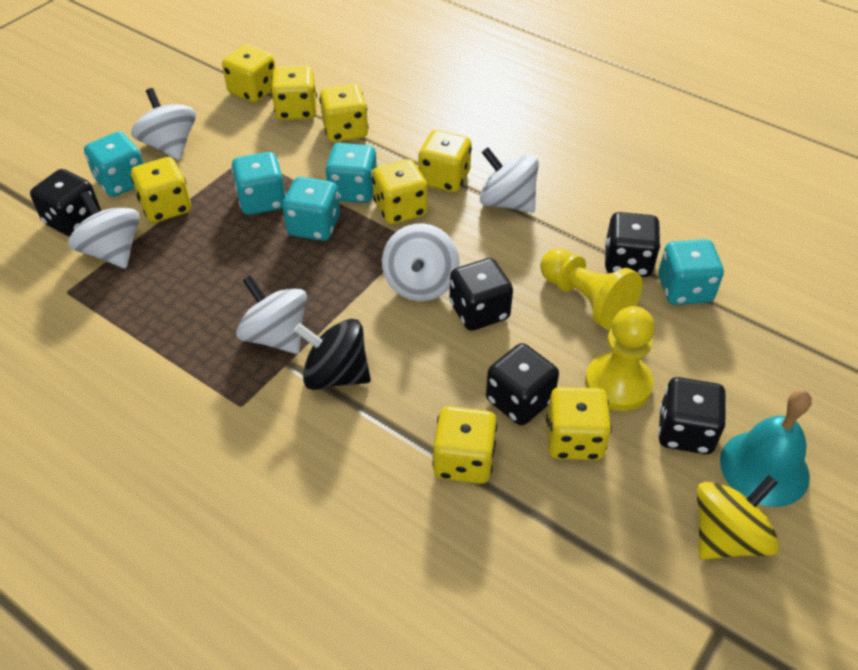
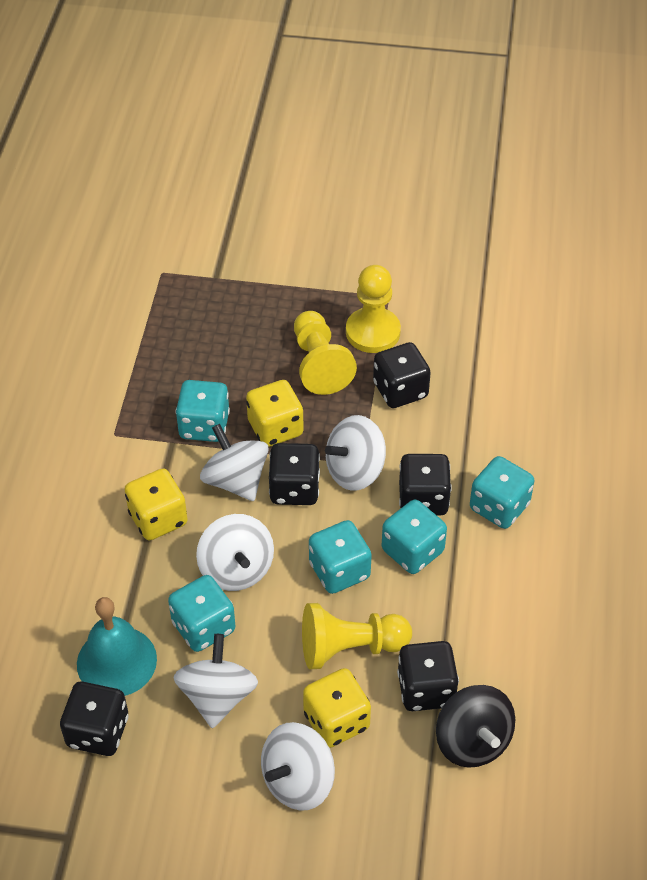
yellow dice: [131,157,191,223] [222,44,275,103] [271,66,317,120] [319,84,368,142] [372,159,428,224] [418,130,472,192] [432,406,497,484] [546,387,612,460] = 8 -> [124,469,188,540] [246,380,304,447] [303,668,371,748] = 3
yellow pawn: [540,248,643,330] [585,306,655,411] = 2 -> [294,311,357,395] [302,603,412,669] [346,265,401,353] = 3
yellow spinning top: [697,475,780,560] = 1 -> none = 0

